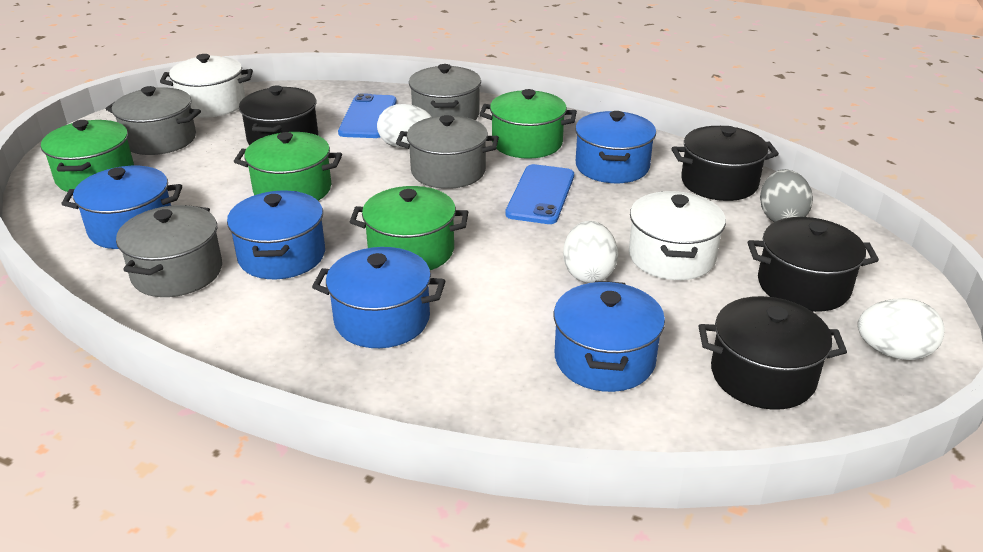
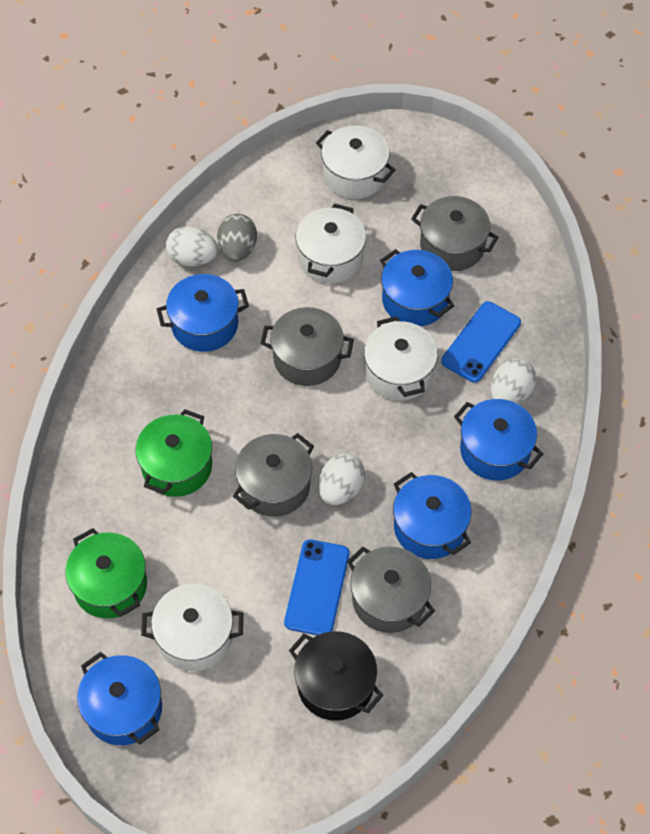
black pot: [239,86,318,145] [671,126,779,201] [699,296,847,410] [748,217,879,312] = 4 -> [289,631,383,720] = 1
green pot: [41,120,134,192] [234,132,342,201] [350,186,468,270] [479,89,577,159] = 4 -> [65,528,147,619] [135,409,212,497] = 2
white pot: [160,54,253,118] [629,191,726,280] = 2 -> [141,584,243,671] [296,203,366,283] [316,126,395,199] [364,316,438,401] = 4

